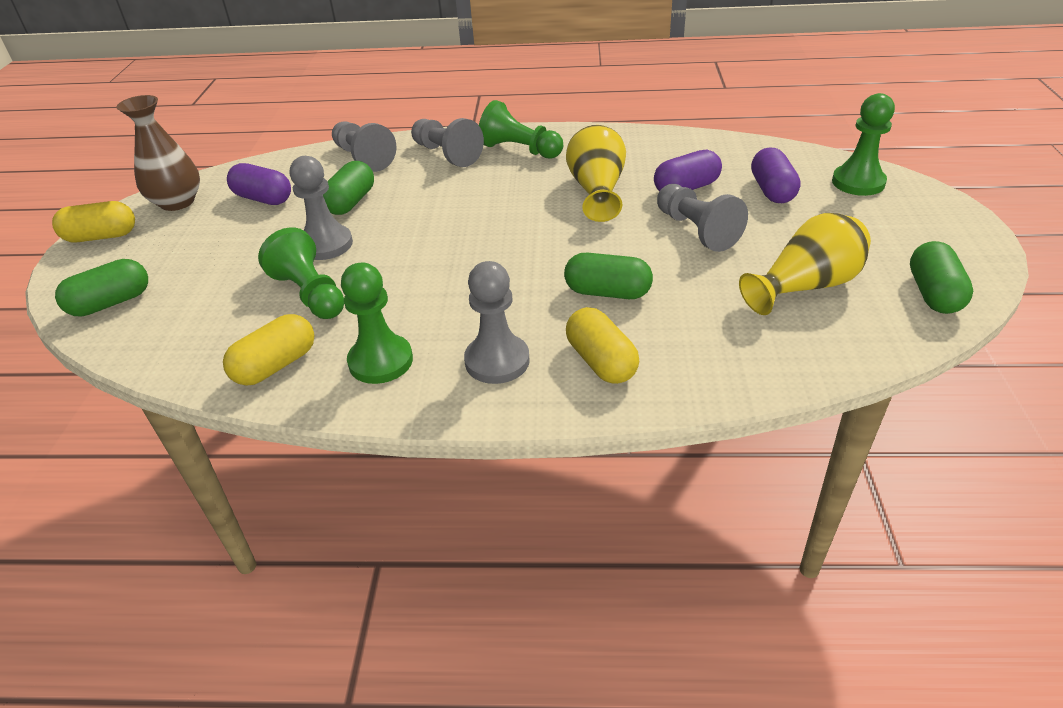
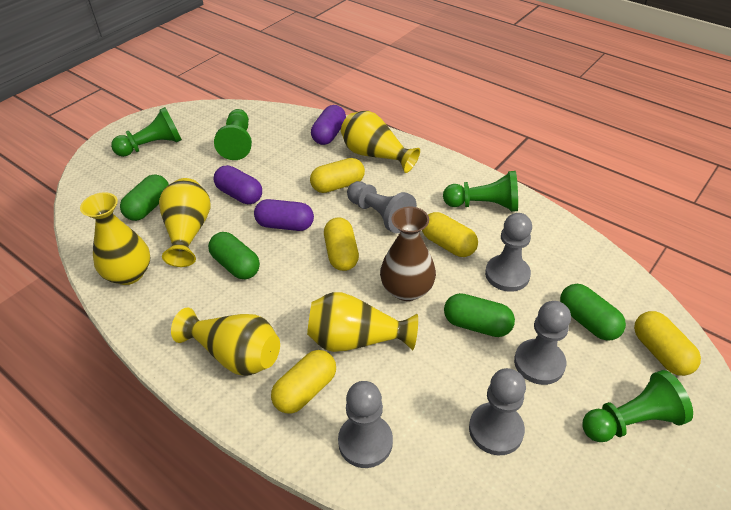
yellow capsule: [52,201,135,242] [223,314,315,386] [566,307,639,384] = 3 -> [271,350,336,414] [310,158,365,193] [324,218,359,271] [422,212,478,257] [634,311,701,376] = 5
yellow vase: [566,125,626,222] [739,213,871,315] = 2 -> [80,192,151,285] [159,178,211,267] [171,308,280,376] [307,292,418,352] [341,111,420,173] = 5

